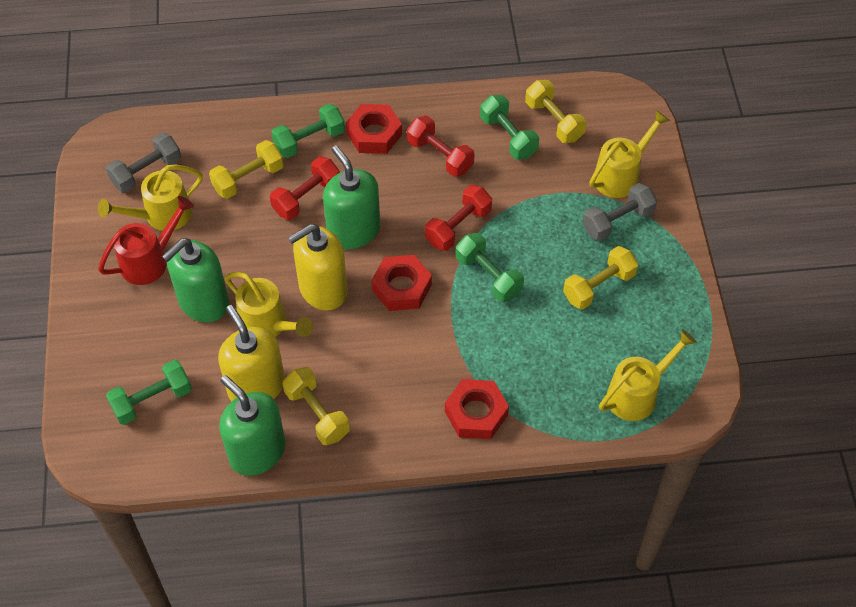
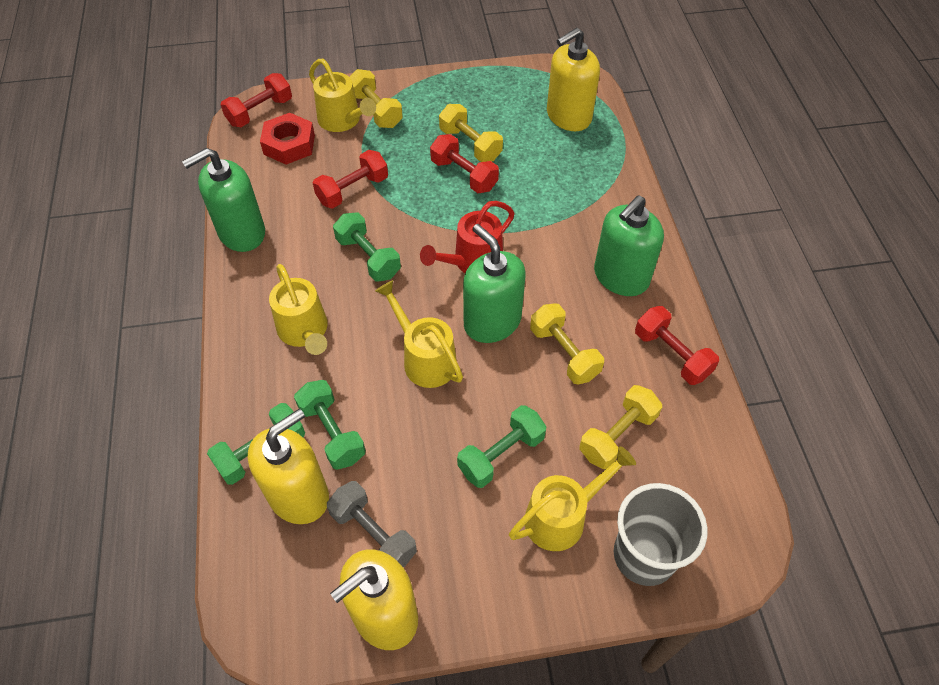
grey cup: none = 0 -> [614,483,708,586] = 1
grey dumbbell: [106,133,181,193] [582,183,657,241] = 2 -> [327,481,417,568] = 1
red dumbbell: [270,156,340,220] [407,116,474,177] [425,185,492,251] = 3 -> [220,73,292,127] [313,150,388,209] [430,134,499,193] [635,306,719,385] = 4
red nut: [346,104,402,154] [371,255,432,311] [445,379,509,439] = 3 -> [260,113,315,164] = 1
yellow soap dispenser: [218,305,285,401] [288,224,348,311] = 2 -> [248,409,329,524] [330,549,418,650] [547,28,600,131] = 3

